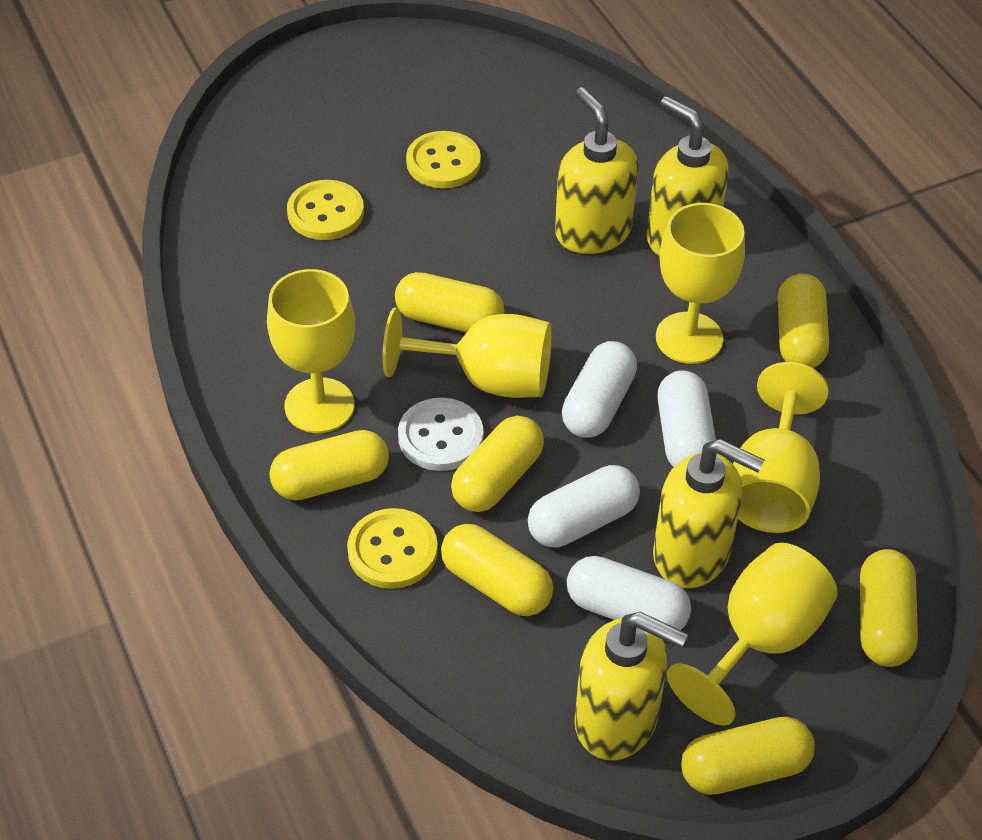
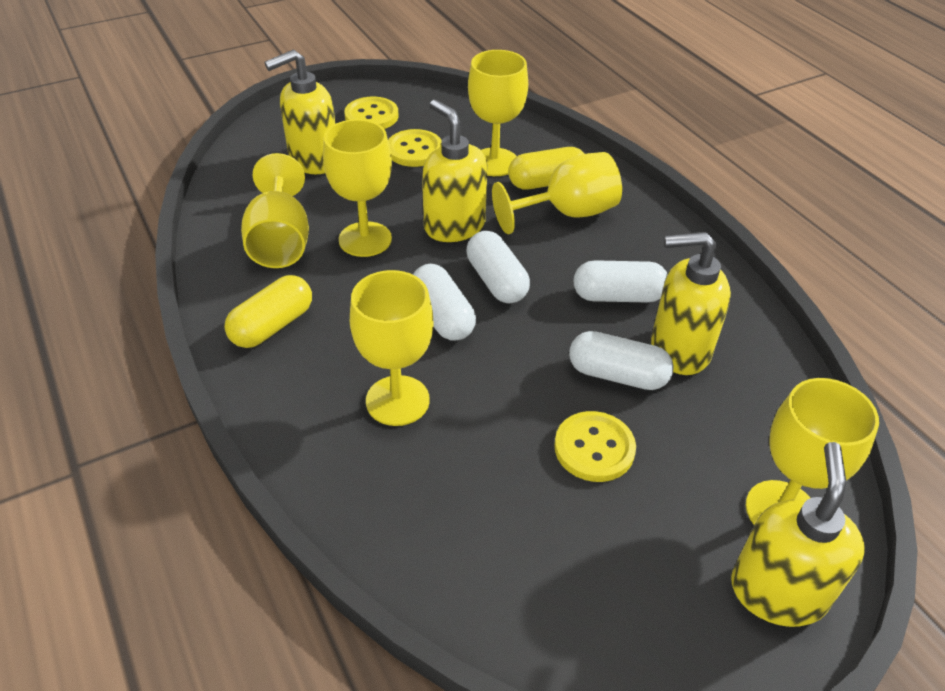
white button: [398,398,483,471] = 1 -> none = 0
yellow capsule: [269,430,389,500] [395,272,504,332] [441,524,553,616] [451,416,544,512] [681,717,815,795] [778,274,829,368] [860,549,918,667] = 7 -> [224,275,312,348] [508,147,585,190] = 2
yellow goblet: [267,269,355,433] [382,308,552,398] [656,203,745,364] [667,543,838,725] [733,362,829,533] = 5 -> [241,153,309,268] [323,119,392,257] [350,270,434,426] [468,50,528,176] [492,152,622,234] [746,378,879,525] = 6

